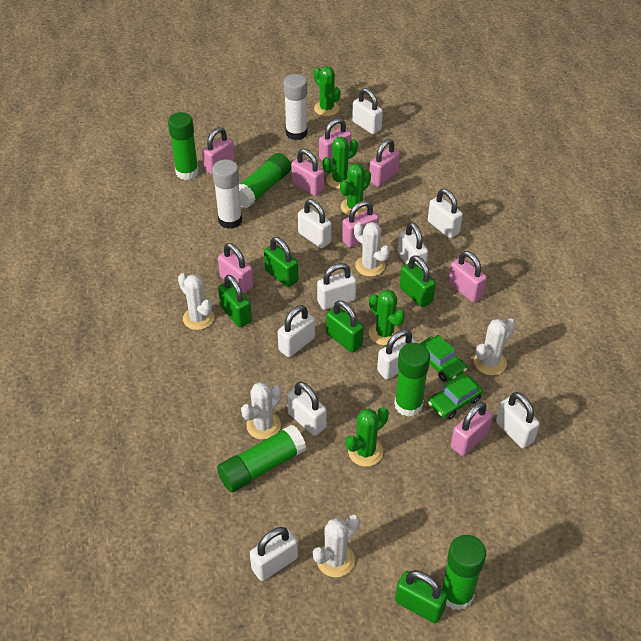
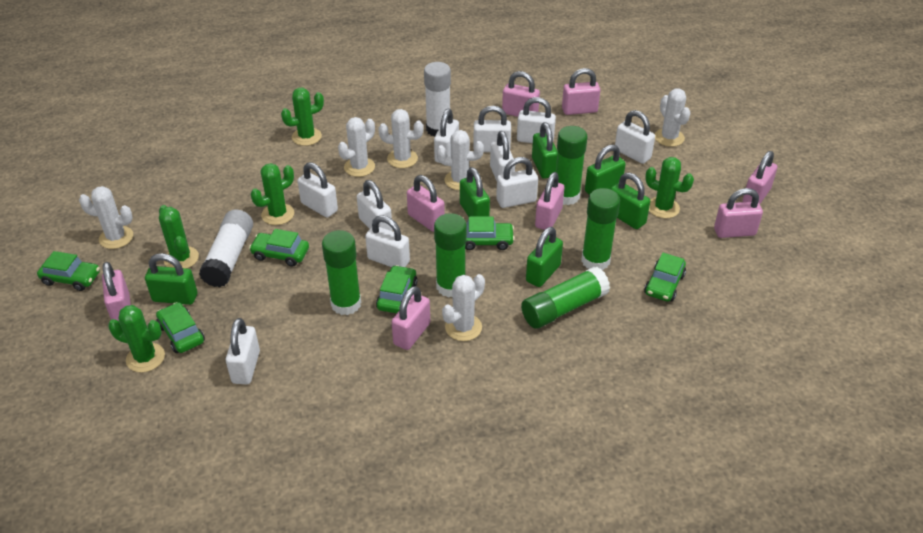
green car: [420,335,467,382] [428,373,483,420] = 2 -> [37,251,100,291] [156,302,205,353] [249,229,309,267] [376,265,418,313] [465,216,515,250] [644,253,686,302] = 6
green padlock: [218,275,252,327] [264,237,298,287] [326,300,364,352] [395,570,448,623] [400,255,436,307] = 5 -> [145,253,197,305] [460,167,490,217] [526,227,563,287] [532,122,558,179] [585,144,626,195] [611,173,650,229] = 6
white cactus: [178,273,214,330] [241,382,282,440] [313,515,360,577] [354,222,390,277] [474,319,516,375] = 5 -> [79,186,133,249] [338,117,375,177] [378,109,423,168] [437,130,484,190] [442,274,485,341] [655,88,690,147] = 6

